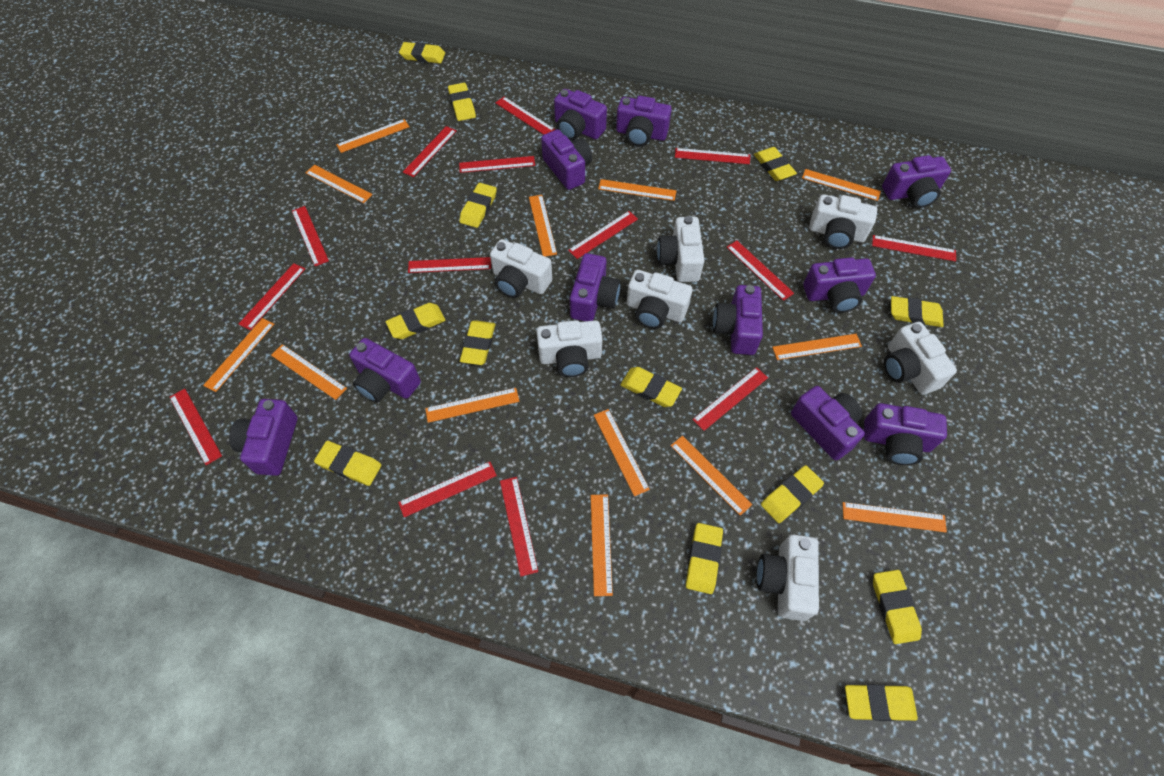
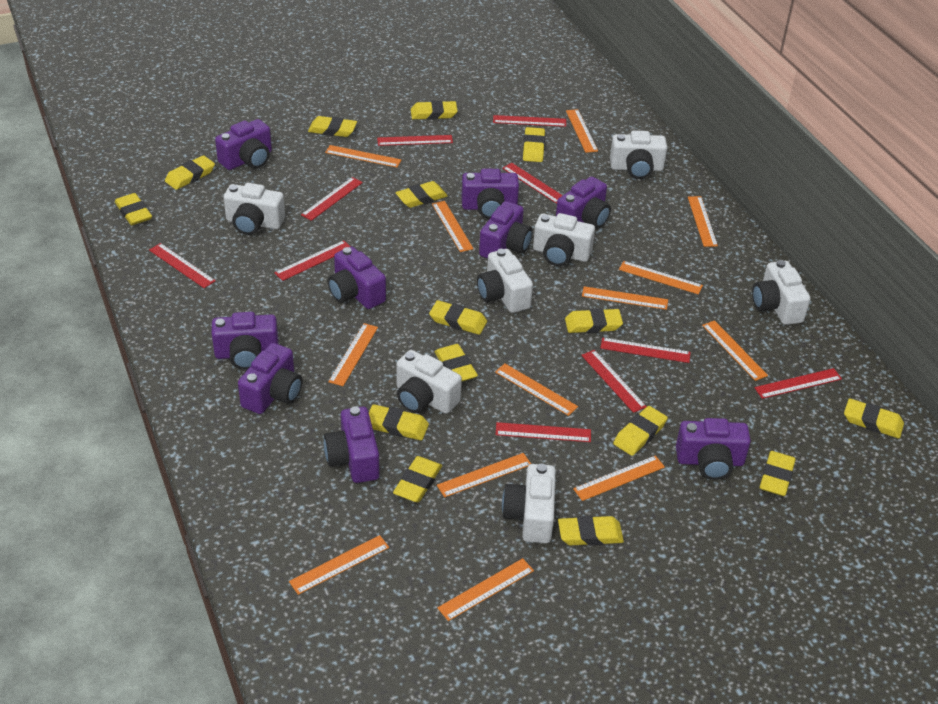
purple camera: [229,399,298,476] [349,338,421,403] [541,129,592,190] [554,89,607,140] [570,253,620,321] [616,96,672,147] [713,285,763,355] [791,386,865,460] [803,257,876,313] [864,403,947,465] [882,155,951,208] = 11 -> [212,312,279,370] [215,119,272,170] [238,343,302,414] [324,407,380,483] [328,246,386,309] [461,169,519,219] [479,201,533,259] [556,177,611,229] [676,418,751,480] = 9
red ruler: [170,389,222,465] [239,263,305,330] [292,206,329,266] [398,462,497,517] [403,126,457,177] [408,257,491,273] [459,156,535,173] [495,97,555,135] [500,477,538,577] [568,211,638,259] [675,148,750,164] [692,367,768,431] [727,241,794,301] [872,235,956,262] = 14 -> [149,243,216,288] [274,240,351,281] [301,177,363,221] [377,135,453,146] [493,115,566,127] [496,422,591,442] [502,163,563,204] [581,350,647,413] [600,338,691,363] [754,368,842,399] = 10
yellow eraser: [314,441,381,486] [385,303,446,339] [399,42,445,64] [448,83,476,121] [459,183,497,228] [460,320,495,365] [620,367,682,407] [686,523,723,594] [754,147,797,181] [761,465,824,523] [845,684,918,721] [873,570,922,644] [891,296,944,327] = 13 -> [115,193,152,225] [165,155,215,190] [308,116,357,137] [369,404,429,440] [393,456,442,502] [396,181,448,208] [411,101,458,120] [429,300,487,335] [434,344,478,381] [523,127,545,162] [558,516,624,546] [565,308,623,333] [613,406,668,456] [760,451,796,496] [844,398,904,439] = 15

